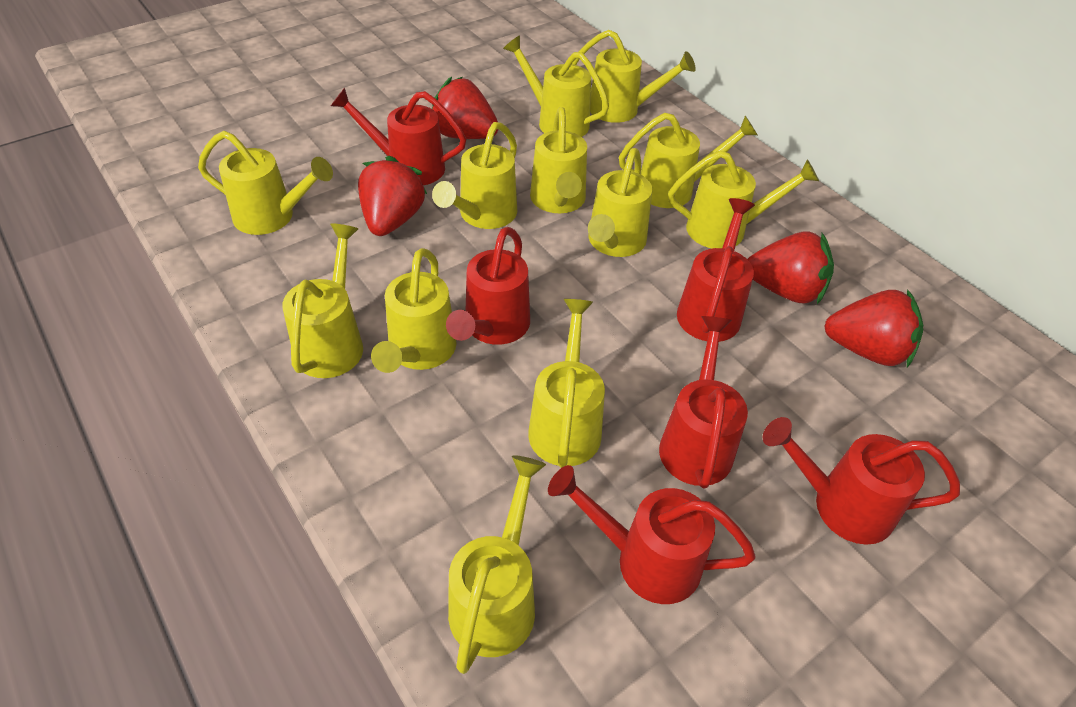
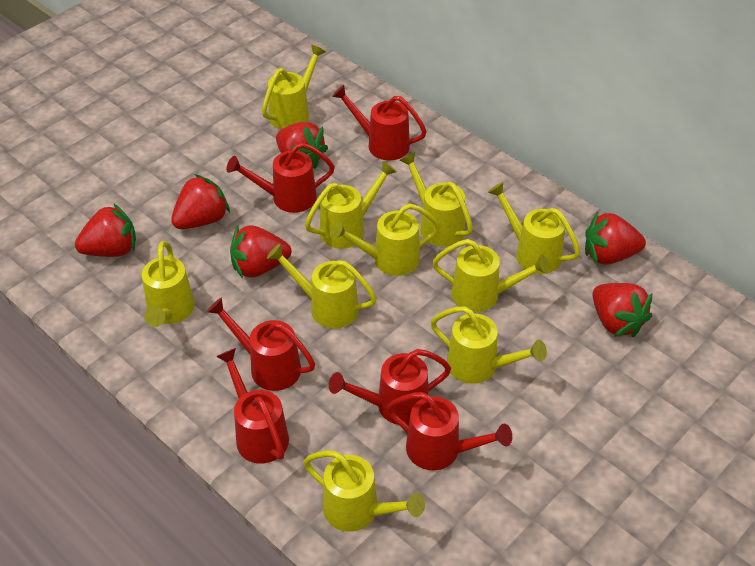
red strawberry: [358,156,427,236] [432,77,499,139] [747,231,834,304] [824,289,923,367] = 4 -> [75,203,136,257] [171,174,230,229] [230,226,292,278] [276,122,328,169] [585,212,646,265] [593,283,652,337] = 6
yellow watering can: [198,131,333,235] [282,223,363,378] [371,248,457,373] [432,122,517,229] [448,455,546,674] [503,35,609,137] [528,299,605,468] [530,107,587,213] [572,30,696,123] [588,148,652,257] [619,113,758,208] [668,151,819,249] = 12 -> [142,241,195,327] [262,44,326,129] [267,244,377,329] [303,450,425,532] [305,161,397,249] [330,203,440,276] [399,152,473,246] [430,306,547,384] [432,239,550,312] [488,182,580,274] = 10

